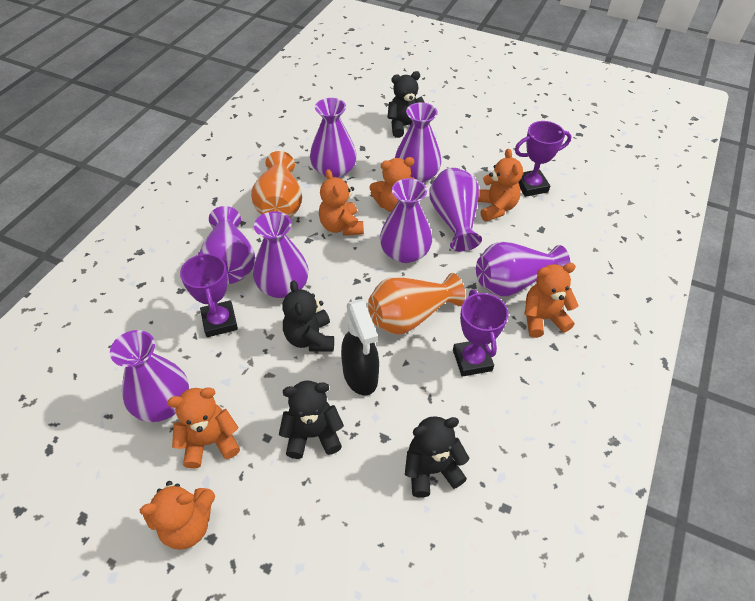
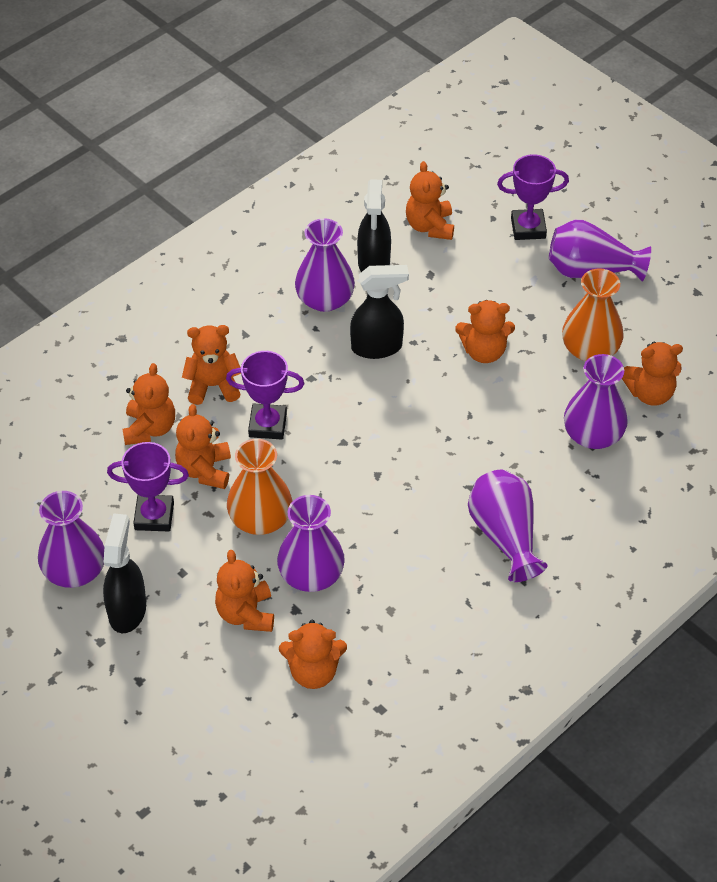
black spray bottle: [341,299,379,395] = 1 -> [103,513,146,633] [350,265,409,359] [357,179,391,272] = 3
black teddy bear: [279,381,344,459] [282,280,334,352] [387,71,425,138] [405,416,469,498] = 4 -> none = 0
orange teddy bear: [140,481,215,550] [167,387,240,469] [319,169,364,236] [370,157,415,212] [478,149,523,222] [524,263,579,338] = 6 -> [123,363,175,445] [175,404,231,489] [182,325,241,405] [215,550,274,632] [279,620,347,689] [406,161,454,240] [455,300,515,363] [622,342,683,406] = 8
purple vase: [110,330,189,422] [200,206,255,284] [253,212,309,298] [310,98,357,178] [380,178,432,263] [395,102,441,183] [429,168,482,252] [476,242,570,297] = 8 -> [38,491,104,588] [277,495,345,592] [295,218,355,312] [468,470,548,582] [549,219,651,282] [564,354,628,449] = 6

